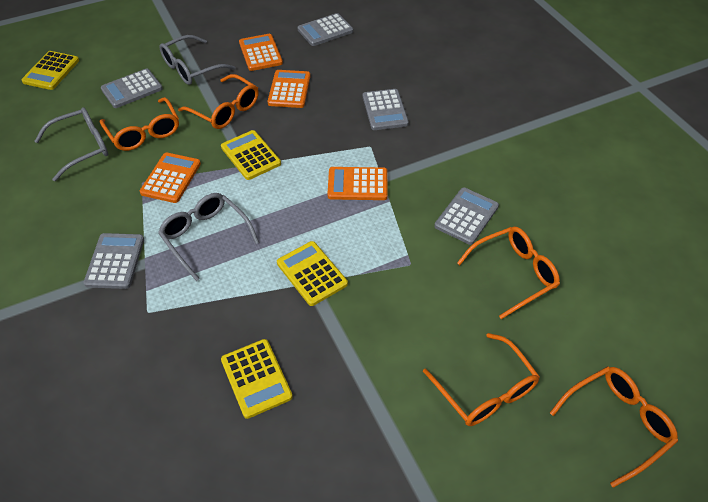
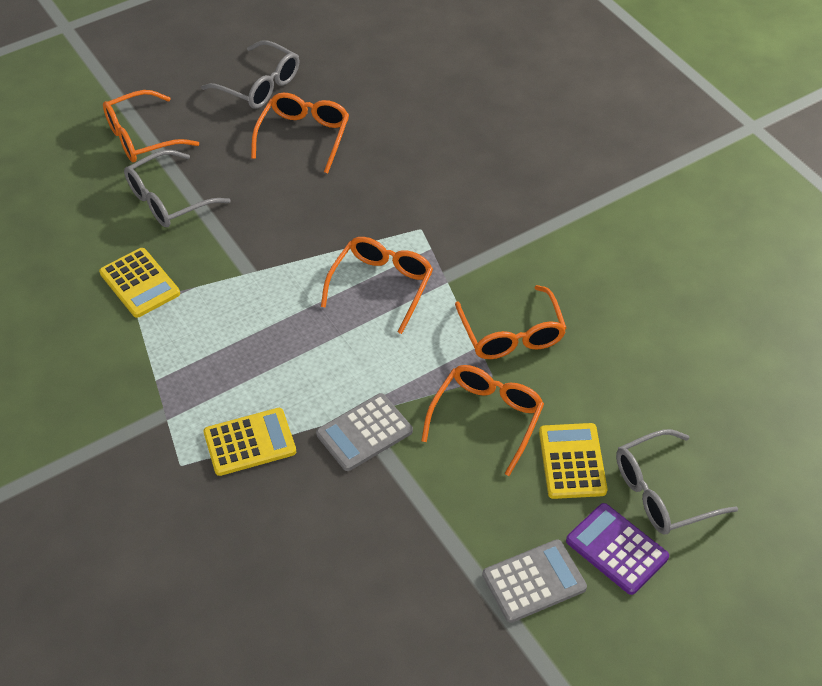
grey calculator: [84,233,144,289] [101,69,163,108] [298,13,353,46] [363,89,409,130] [435,187,499,245] = 5 -> [316,393,413,471] [482,539,587,623] = 2
orange calculator: [140,153,201,203] [239,34,283,71] [268,70,311,108] [328,167,388,200] = 4 -> none = 0
purple calculator: none = 0 -> [566,503,669,595] = 1
yellow calculator: [21,51,79,90] [221,130,281,180] [221,339,293,419] [277,241,348,306] = 4 -> [99,248,180,318] [203,408,296,476] [539,423,607,499] = 3

